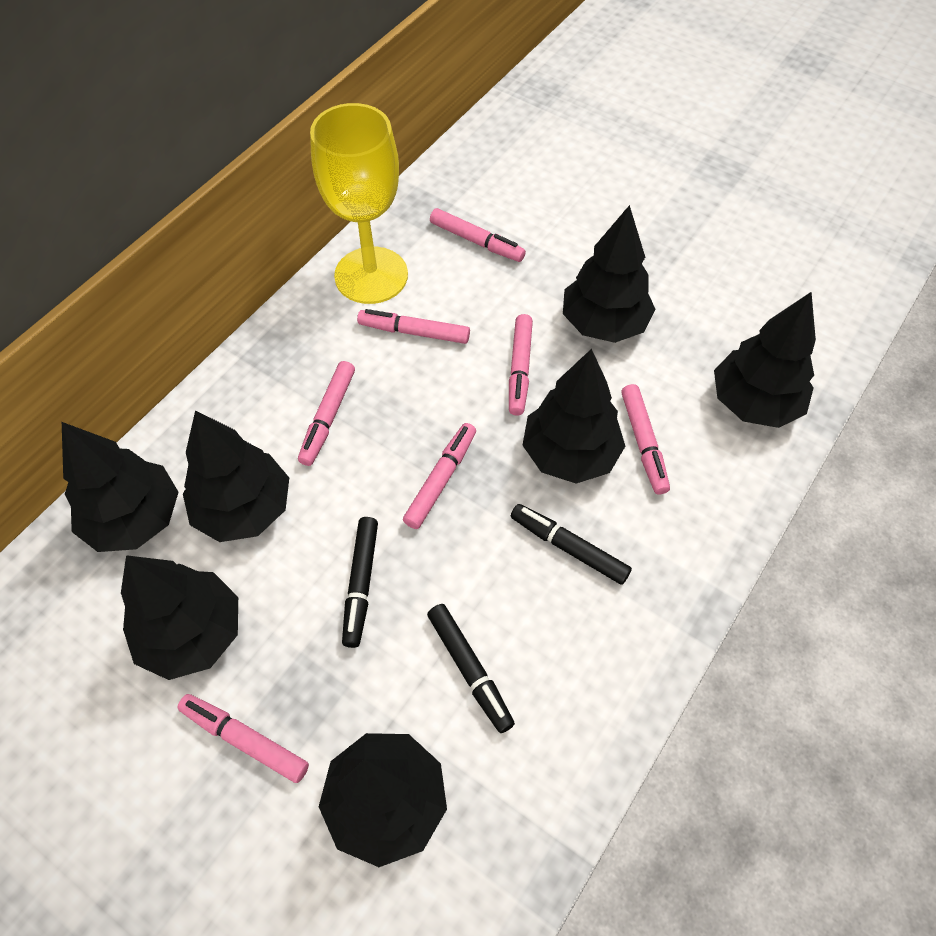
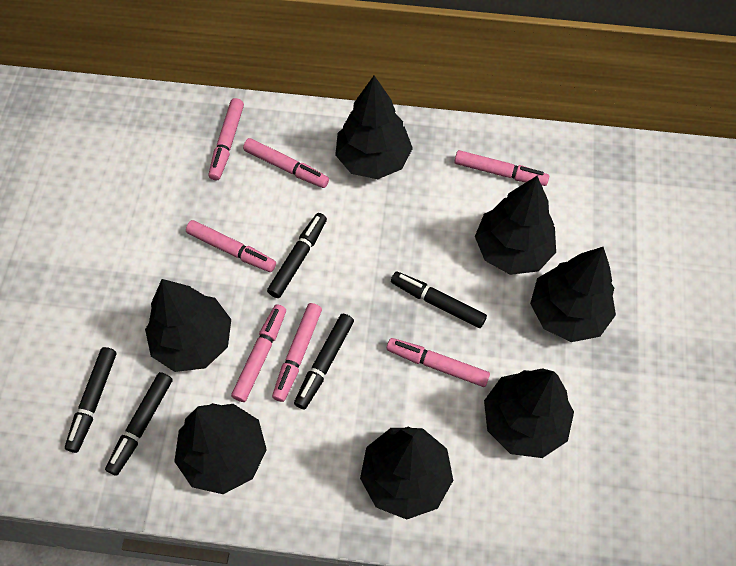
black marker: [342,517,378,648] [427,604,515,733] [511,504,632,585] = 3 -> [65,347,116,453] [105,372,173,476] [267,213,327,298] [294,314,354,409] [391,272,487,328] = 5
yellow goblet: [310,103,408,304] = 1 -> none = 0

